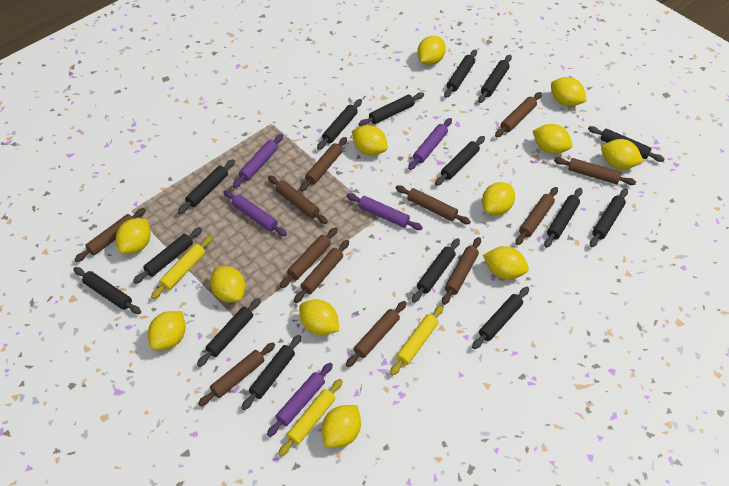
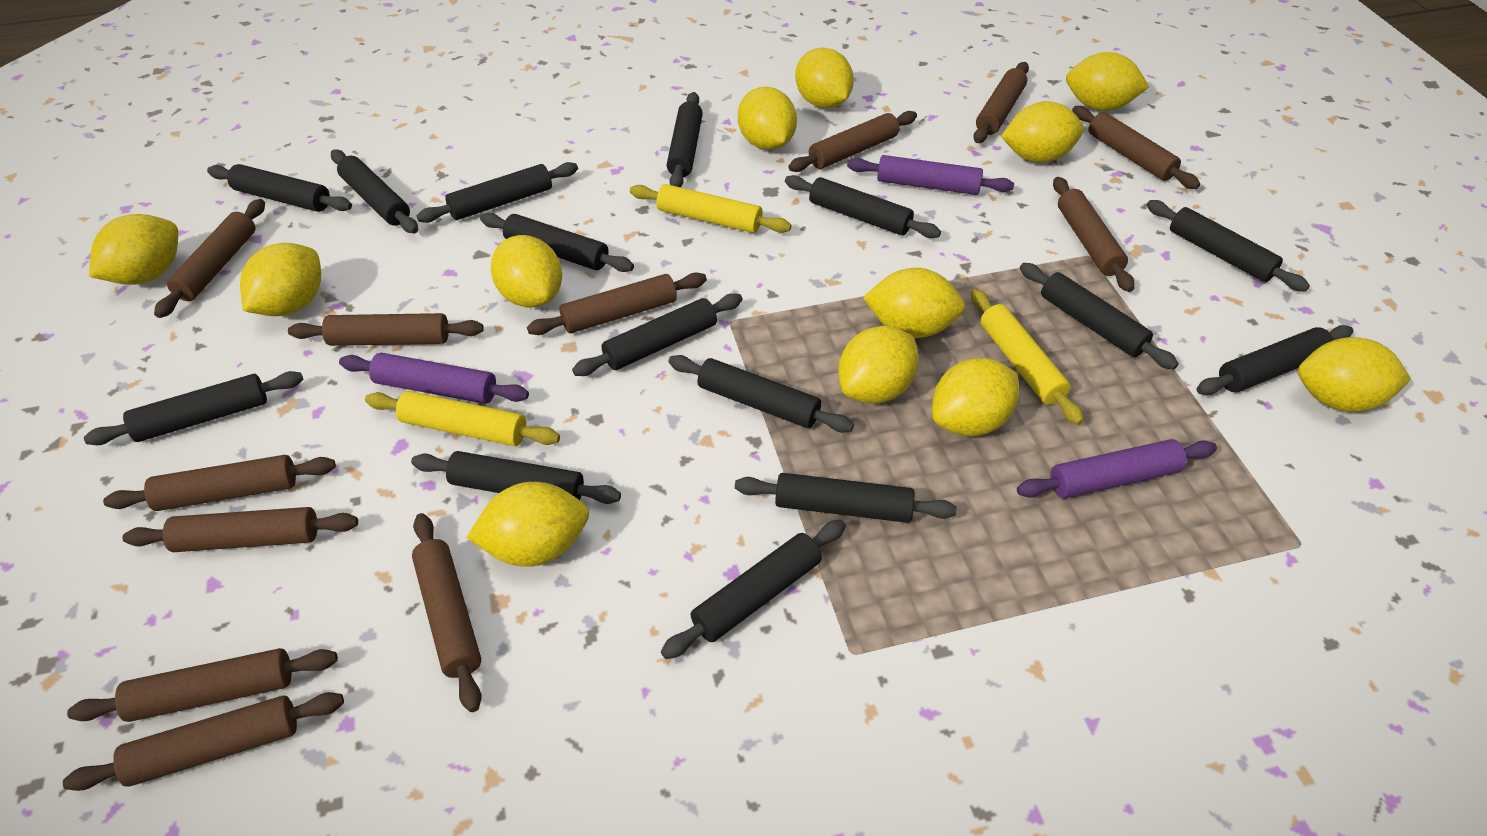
purple rolling pin: [223,190,287,236] [233,134,283,188] [267,363,333,437] [346,193,423,230] [408,118,452,170] = 5 -> [339,353,529,404] [847,155,1014,195] [1017,439,1217,498] = 3

